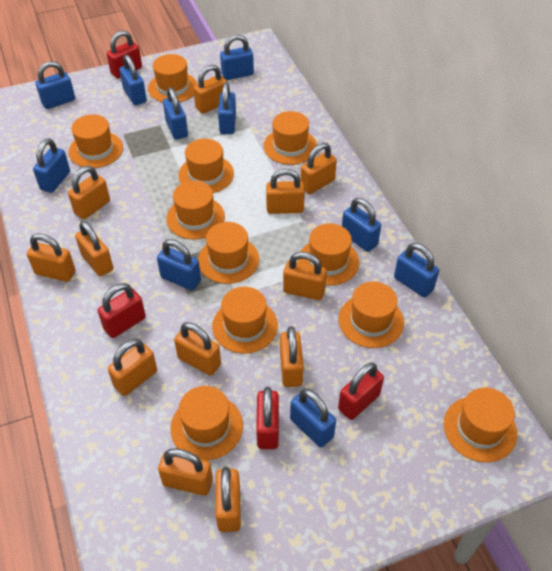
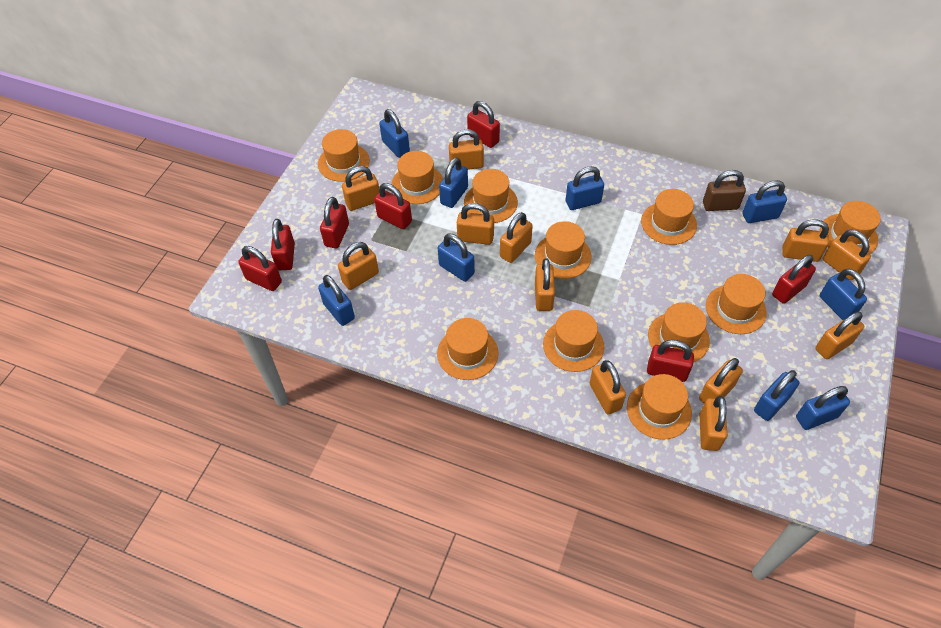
blue padlock: [33,138,70,193] [36,61,75,109] [119,55,147,105] [157,239,201,290] [163,87,188,140] [218,82,236,134] [220,35,254,80] [290,389,336,447] [342,198,381,252] [394,243,439,298] = 10 -> [318,275,355,326] [379,109,410,158] [438,234,475,282] [439,157,468,208] [566,166,604,210] [742,180,787,223] [754,370,799,421] [796,386,850,430] [820,269,867,320] = 9
brown padlock: none = 0 -> [703,170,746,211] = 1
red padlock: [98,283,146,338] [107,31,142,79] [256,387,279,449] [338,362,384,420] = 4 -> [238,246,282,291] [271,219,295,270] [320,197,349,248] [374,183,412,229] [467,101,500,148] [647,340,694,382] [772,255,816,304] = 7

